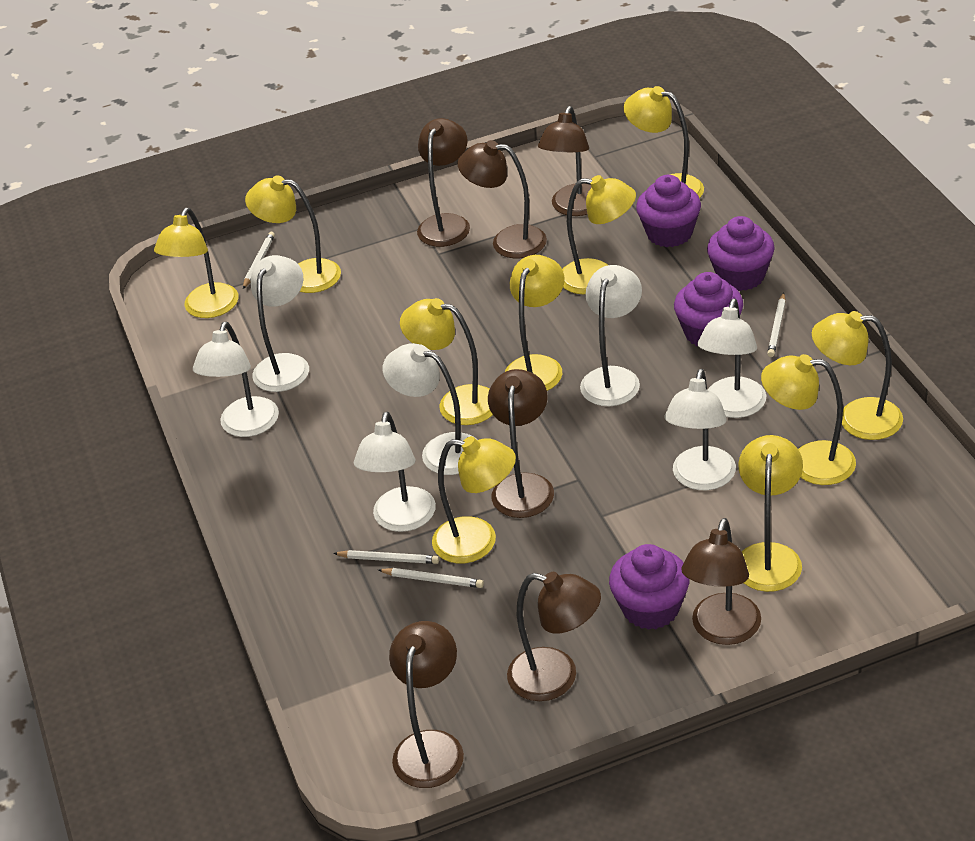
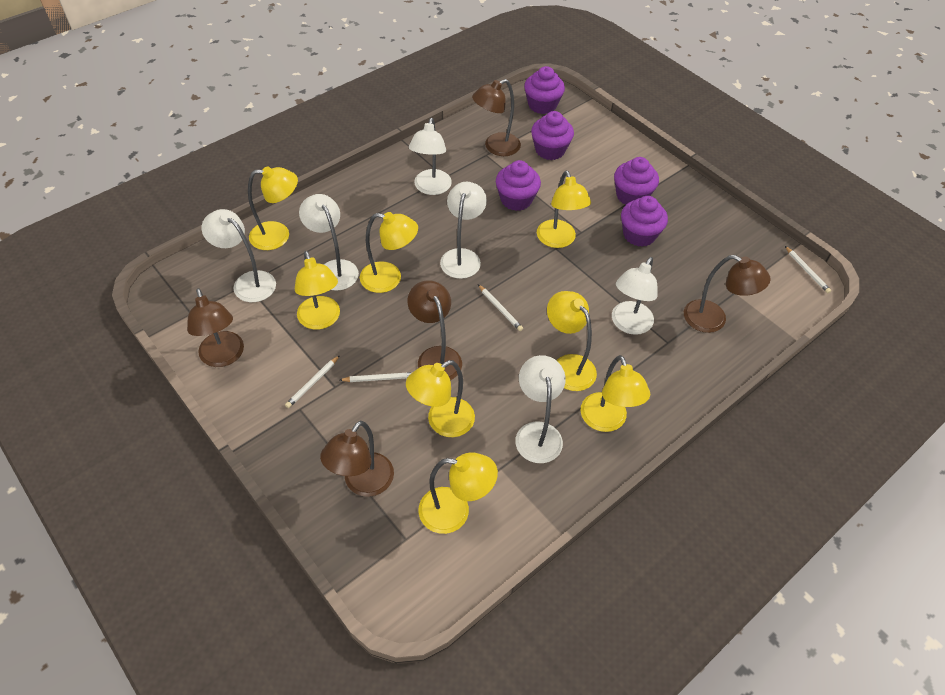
brown lamp: [389,621,464,788] [417,118,470,247] [457,140,547,258] [488,369,554,518] [507,572,601,701] [538,106,592,216] [681,518,761,645] = 7 -> [187,288,244,367] [320,421,394,497] [408,280,462,380] [472,79,521,156] [684,255,771,333] = 5
purple cupcake: [609,544,690,630] [636,175,701,247] [674,272,743,346] [707,216,775,291] = 4 -> [496,160,541,211] [524,66,565,114] [531,111,574,160] [614,157,659,205] [621,196,668,247] = 5
white lamp: [193,322,279,437] [251,255,309,392] [354,412,436,532] [383,343,478,475] [580,265,642,406] [664,369,736,490] [697,299,766,418] = 7 -> [202,209,276,302] [299,194,359,291] [409,118,452,195] [440,182,487,279] [515,355,566,463] [612,257,657,335] = 6
yellow lamp: [154,208,238,318] [245,176,341,293] [400,298,493,425] [432,436,516,563] [505,255,565,391] [562,175,636,294] [624,86,704,198] [738,435,803,592] [761,354,856,485] [812,311,903,440] = 10 -> [248,166,298,250] [295,251,340,330] [360,212,418,293] [406,360,475,437] [418,453,498,534] [537,171,591,248] [547,291,597,391] [580,355,650,432] = 8

